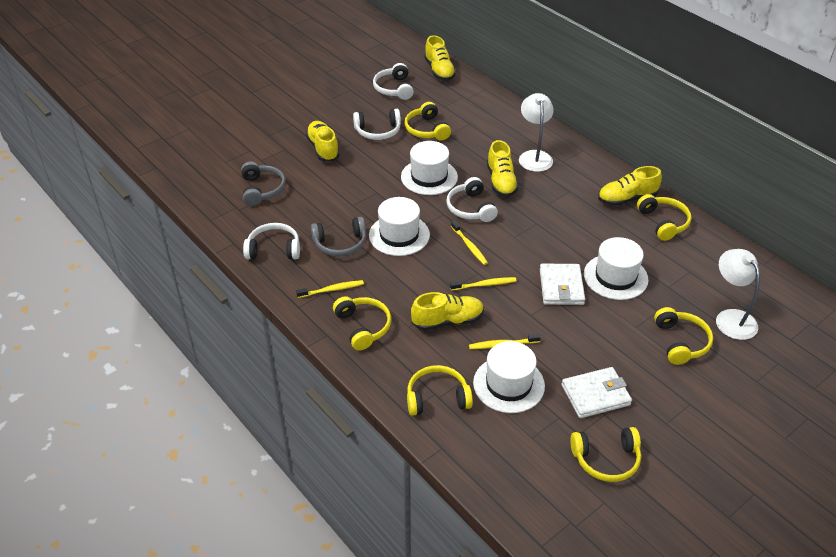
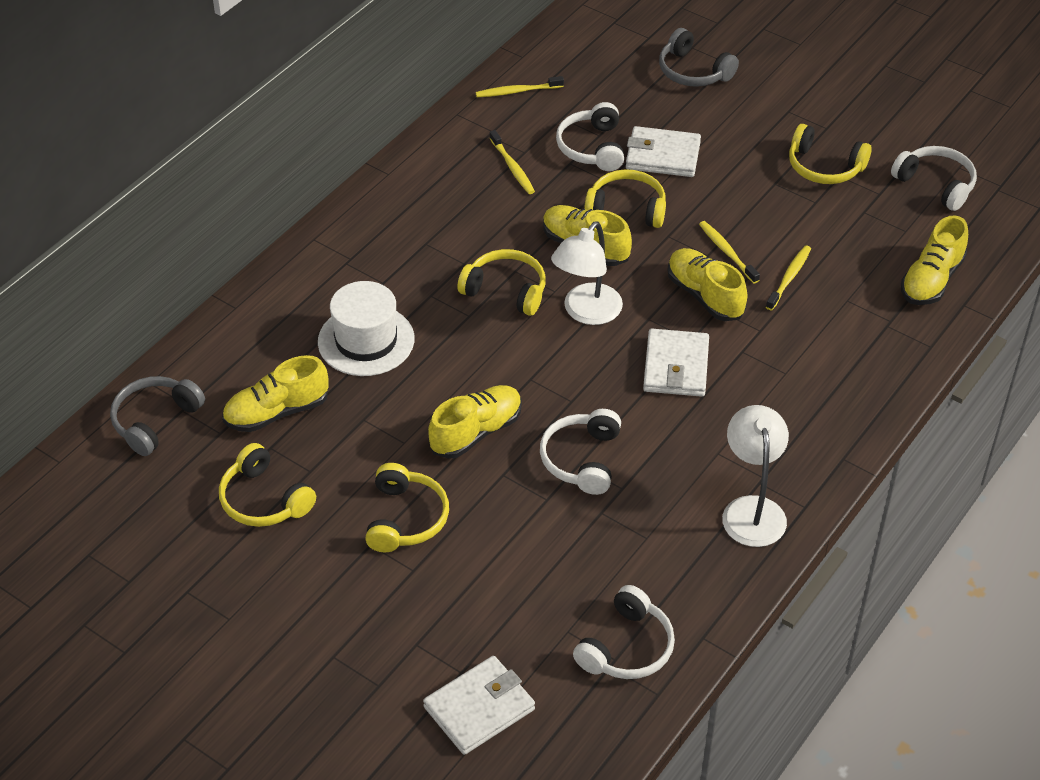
white hat: [369,197,430,256] [401,141,458,195] [473,341,545,413] [584,237,649,300] = 4 -> [318,281,414,376] = 1
white wallet: [540,264,585,305] [562,367,632,418] = 2 -> [423,656,535,755] [626,126,701,177] [643,329,709,397] = 3
yellow headphones: [333,296,391,350] [404,102,451,141] [407,365,473,416] [570,427,641,482] [637,194,692,241] [654,307,713,365] = 6 -> [219,443,316,527] [365,463,449,552] [457,249,546,316] [584,169,666,228] [789,124,872,184] = 5

